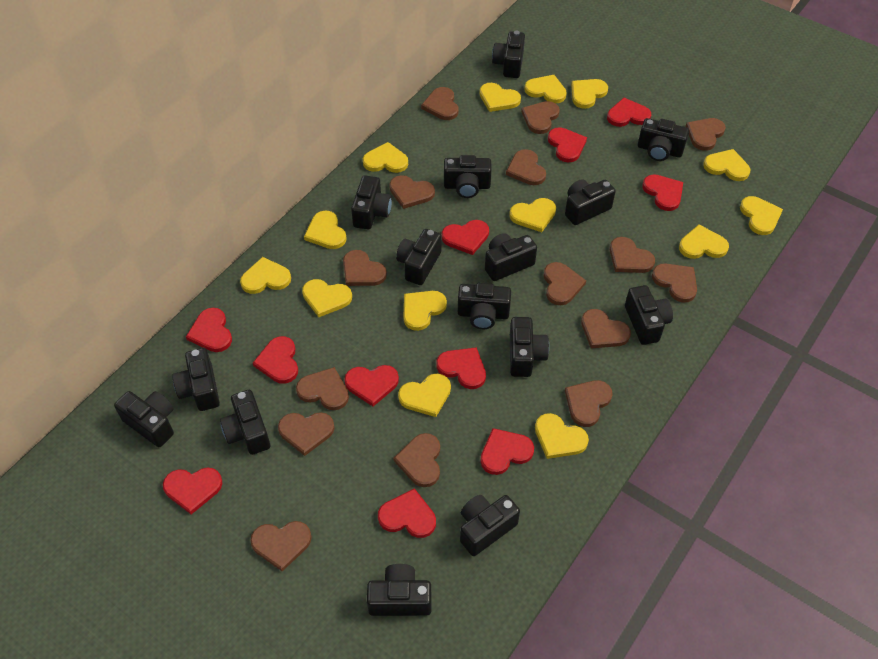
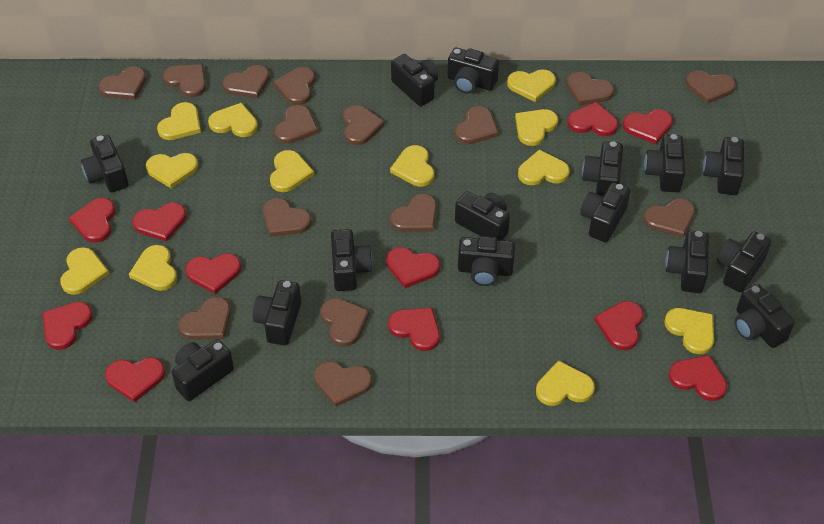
yellow heart: [240,257,291,294] [302,279,352,317] [304,211,347,249] [363,142,408,173] [398,374,451,417] [404,291,447,331] [480,83,521,112] [509,198,556,232] [524,75,567,103] [535,413,589,459] [571,79,608,109] [679,225,729,259] [703,149,750,181] [740,196,783,235] = 14 -> [60,247,109,295] [129,245,177,291] [146,153,198,189] [157,102,201,140] [208,103,258,137] [270,150,314,192] [390,145,434,187] [507,69,556,102] [515,109,558,146] [518,150,570,185] [536,360,595,406] [664,308,714,354] = 12

